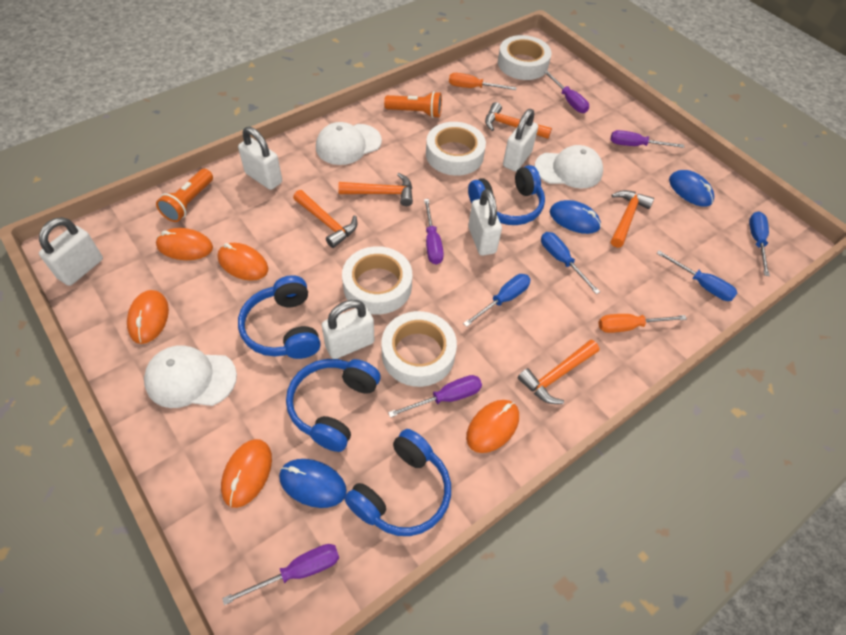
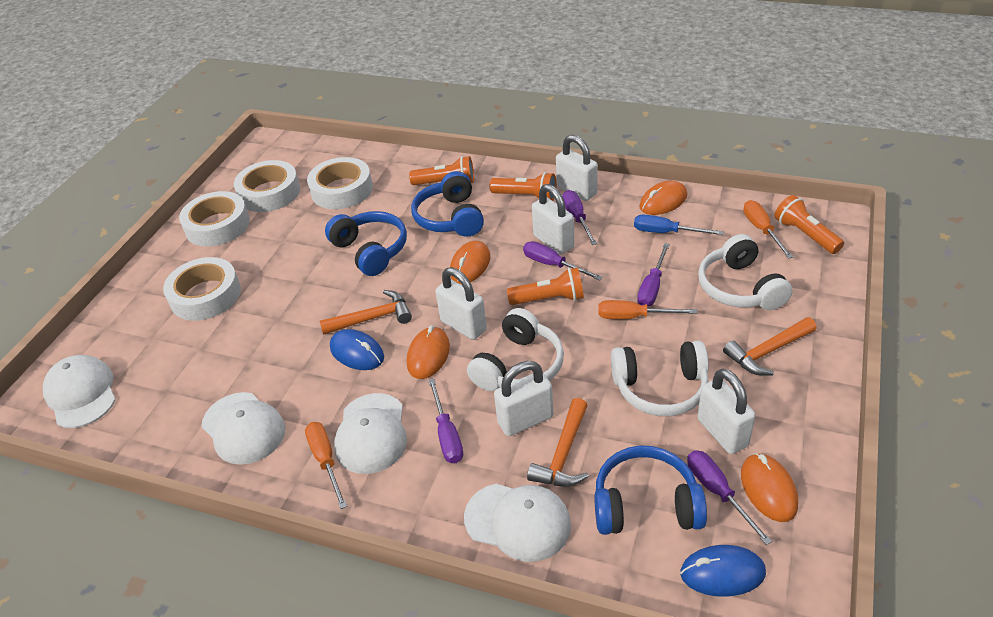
blue headphones: [238,275,321,359] [286,359,381,452] [344,429,451,536] [468,165,545,225] = 4 -> [325,211,407,276] [411,171,484,237] [594,445,707,535] = 3
blue mouse: [279,459,347,508] [549,200,601,234] [669,170,714,207] = 3 -> [330,329,384,370] [680,545,766,596] = 2
blue screwdriver: [463,274,531,327] [541,232,600,294] [656,251,738,301] [749,211,770,276] = 4 -> [634,214,724,235] = 1
orange flashlight: [156,169,213,222] [384,91,442,118] = 2 -> [409,156,474,185] [490,172,557,201] [507,267,584,305] [775,195,844,254] = 4
orange hammer: [293,190,357,248] [338,173,413,206] [485,102,552,139] [518,340,599,404] [611,190,654,248] = 5 -> [320,290,412,335] [527,398,589,487] [723,317,816,376] = 3
orange mouse: [127,290,169,344] [156,228,213,260] [217,243,268,281] [221,439,272,508] [466,400,519,453] = 5 -> [407,325,450,379] [450,241,490,284] [639,181,687,215] [741,453,798,522] = 4
orange screwdriver: [449,73,517,90] [598,314,687,333] = 2 -> [305,422,347,509] [598,300,697,319] [743,200,793,259] = 3
white cap: [144,345,237,408] [316,122,382,165] [535,145,603,189] = 3 -> [43,355,116,428] [201,392,285,465] [334,393,407,474] [464,484,571,562] = 4
white headphones: none = 0 -> [467,308,564,391] [611,340,709,416] [698,234,793,310] = 3

